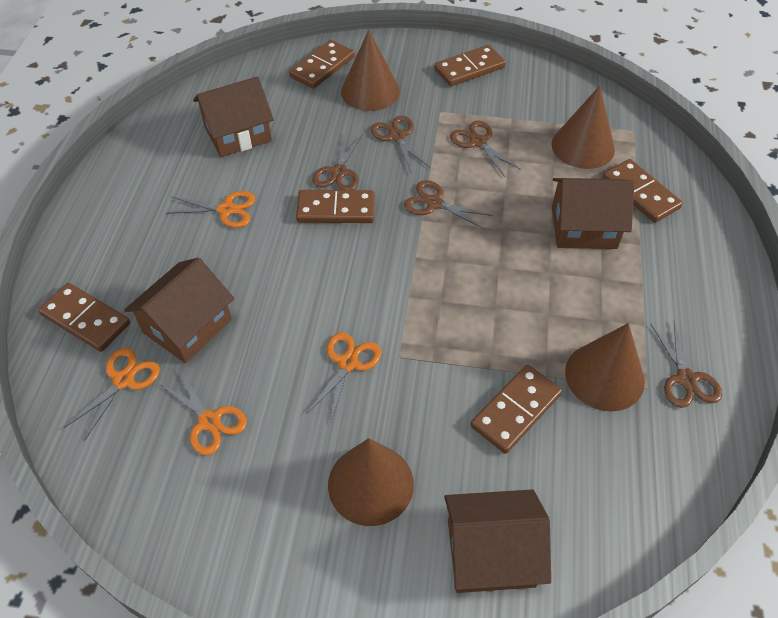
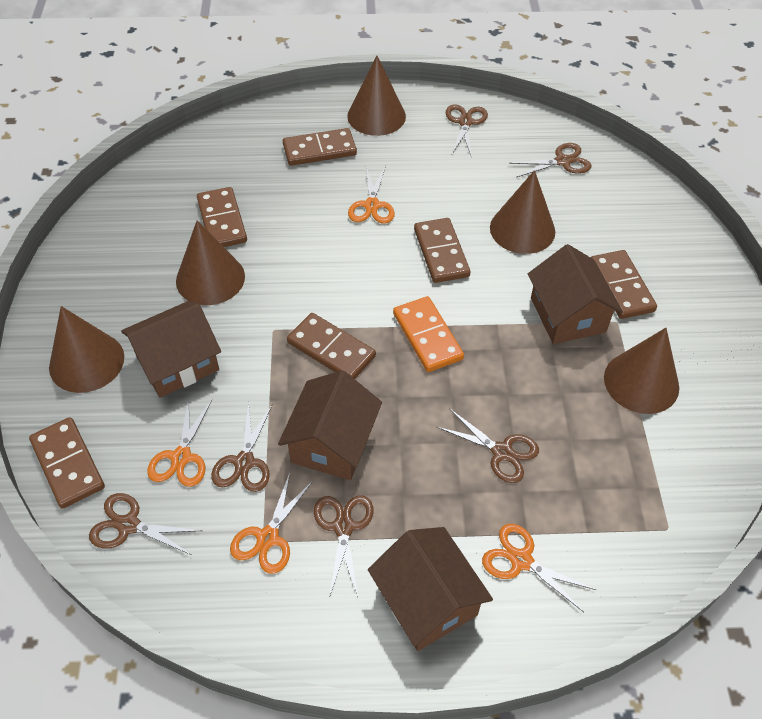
brown cone: [328,438,414,526] [341,30,400,111] [552,85,615,169] [565,323,645,412] = 4 -> [49,306,124,393] [176,220,245,305] [347,56,406,136] [490,170,555,254] [604,328,679,414] = 5
brown scissors: [312,134,363,190] [370,116,430,173] [404,180,493,229] [450,121,521,177] [650,321,722,408] = 5 -> [89,493,202,555] [211,402,273,492] [314,495,374,598] [437,409,539,483] [446,104,488,155] [509,143,591,178] = 6
orange domino: none = 0 -> [393,296,464,372] = 1

